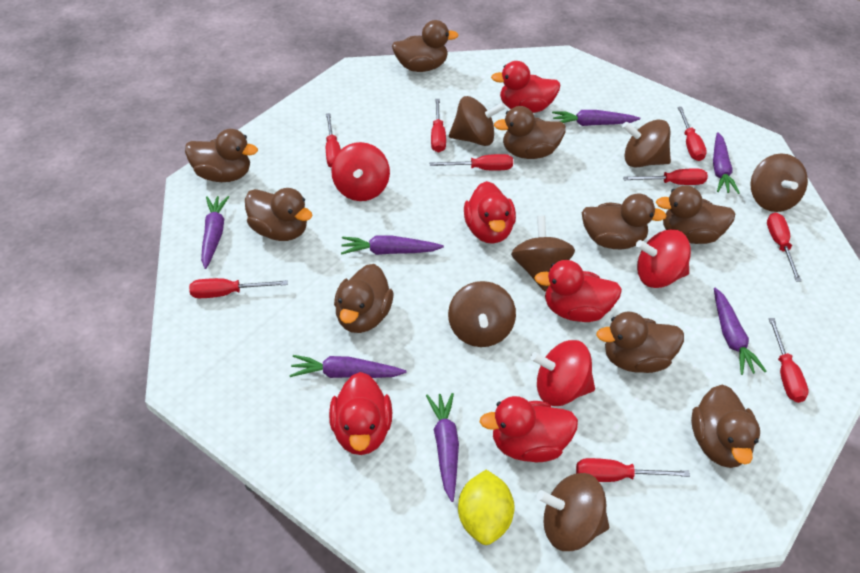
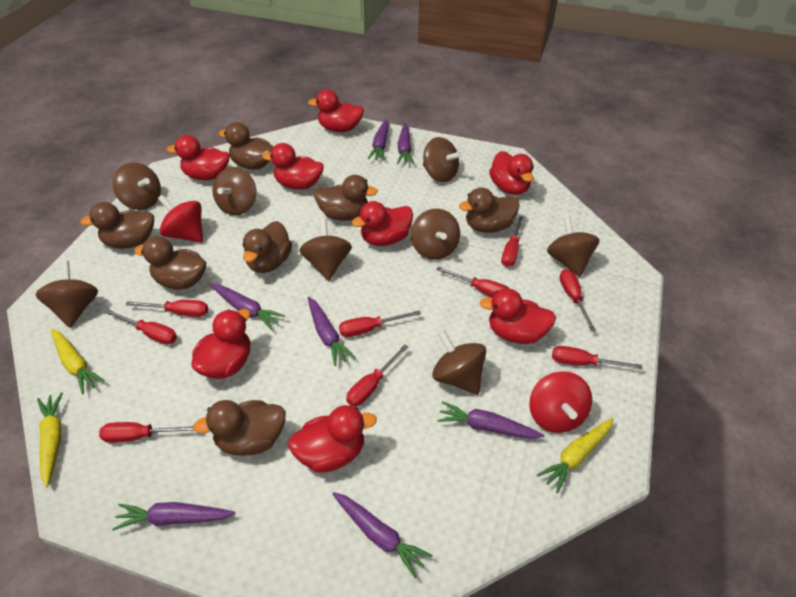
brown duck: [185,129,258,182] [245,188,313,241] [334,264,394,333] [392,20,459,72] [494,106,566,159] [582,194,667,249] [596,312,684,373] [656,186,735,244] [691,384,760,468] = 9 -> [80,202,154,249] [134,236,206,290] [193,400,286,456] [219,122,274,170] [243,221,292,273] [314,175,378,221] [459,187,520,233] = 7
brown spinning top: [448,281,516,347] [449,96,505,146] [511,215,575,291] [537,473,609,551] [622,120,671,168] [750,153,808,212] = 6 -> [35,261,98,328] [112,162,161,210] [212,167,256,215] [299,219,352,281] [411,209,460,260] [423,137,462,182] [432,330,486,395] [547,216,600,277] = 8
red duck: [329,372,392,455] [464,181,516,244] [480,396,578,462] [491,61,560,113] [534,260,622,322] = 5 -> [167,135,229,180] [191,309,251,379] [262,143,324,190] [288,405,377,473] [308,89,364,132] [352,201,413,246] [479,288,556,344] [489,151,534,195] = 8
red spinning top: [331,142,390,201] [530,340,595,406] [636,229,691,288] = 3 -> [158,195,203,243] [529,371,592,433] = 2
yellow carrot: none = 0 -> [37,392,63,488] [51,329,105,394] [537,418,614,493] = 3
yellow lemon: [458,470,515,545] = 1 -> none = 0

